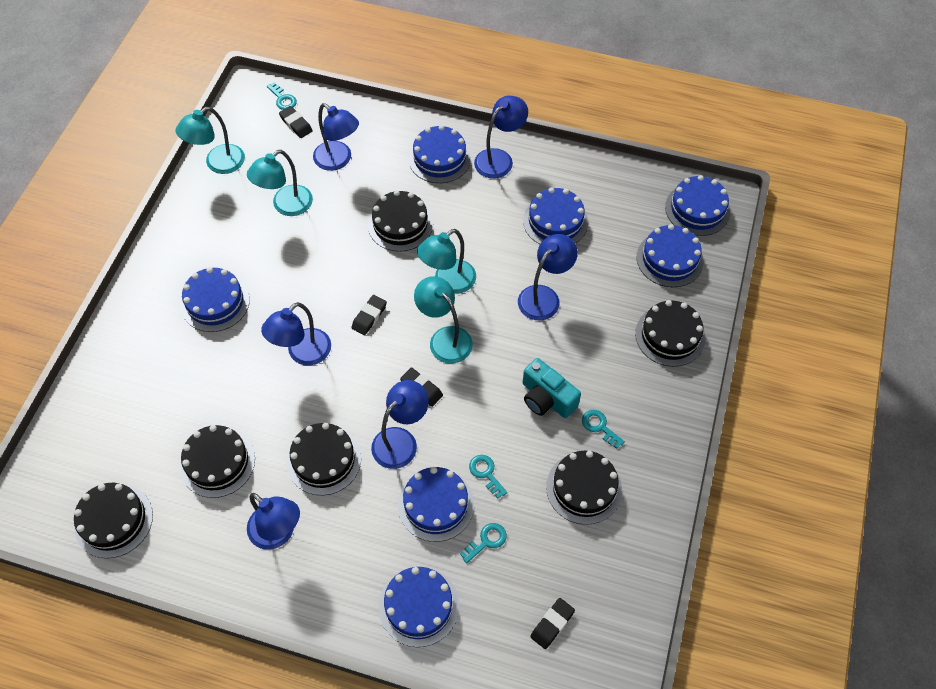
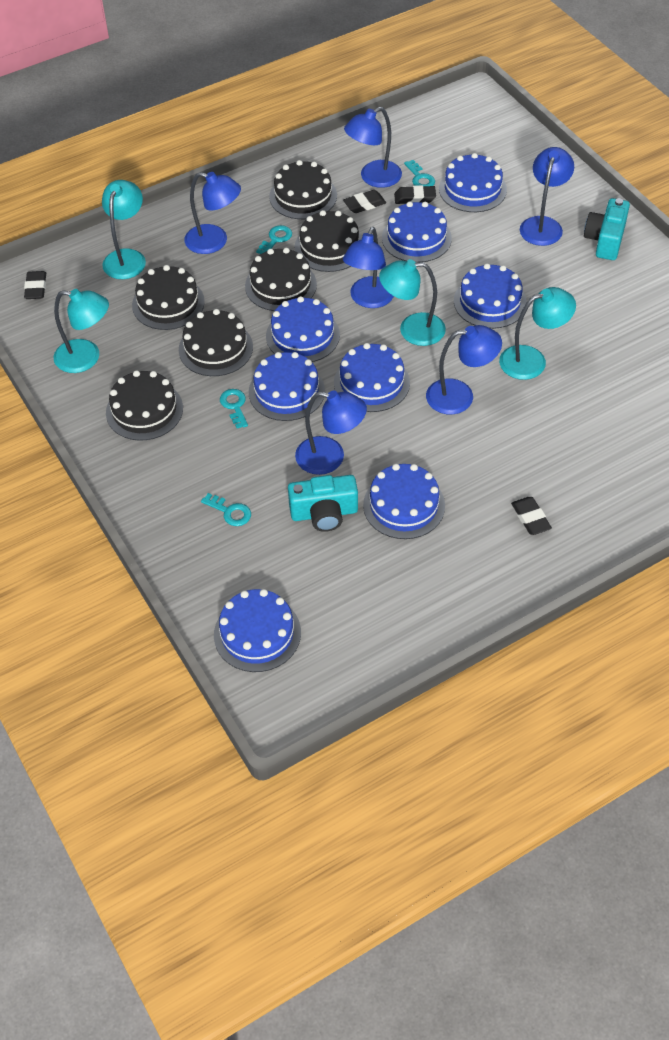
blue cake: [181,267,250,332] [379,566,459,647] [398,467,474,542] [409,125,471,183] [523,187,588,244] [637,224,703,287] [665,175,730,236] = 7 -> [214,589,301,672] [249,352,325,421] [266,296,340,362] [334,343,410,412] [363,464,445,539] [382,201,452,263] [439,153,507,212] [454,263,527,329] = 8
turquoise camera: [523,358,581,418] = 1 -> [288,475,358,532] [584,198,630,260] = 2

